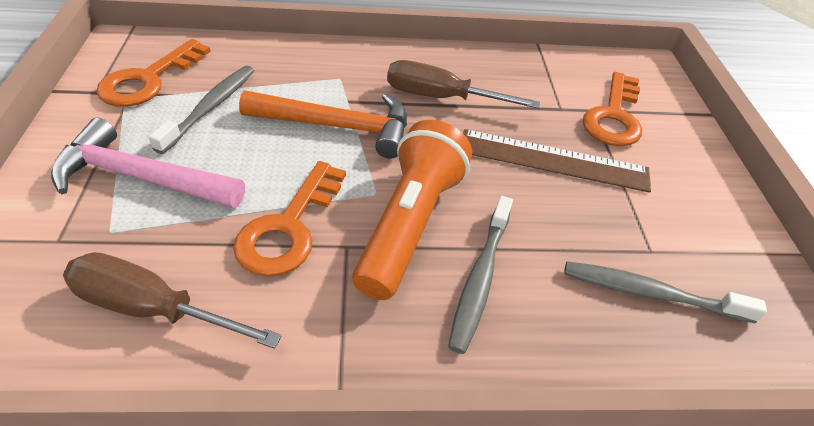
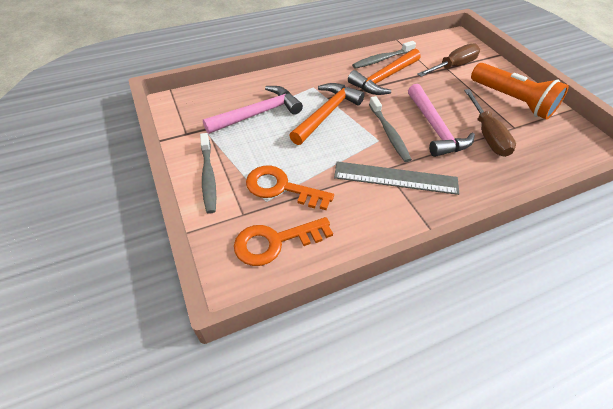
brown ruler: [463,129,651,193] = 1 -> none = 0
grey ruler: none = 0 -> [334,161,460,195] = 1
orange hammer: [239,91,407,159] = 1 -> [289,83,365,145] [348,49,421,95] = 2
orange key: [96,39,211,107] [233,161,346,277] [583,72,642,146] = 3 -> [234,217,333,266] [246,166,334,210] = 2
pink hammer: [51,118,245,208] = 1 -> [203,86,303,134] [408,84,475,157] = 2

